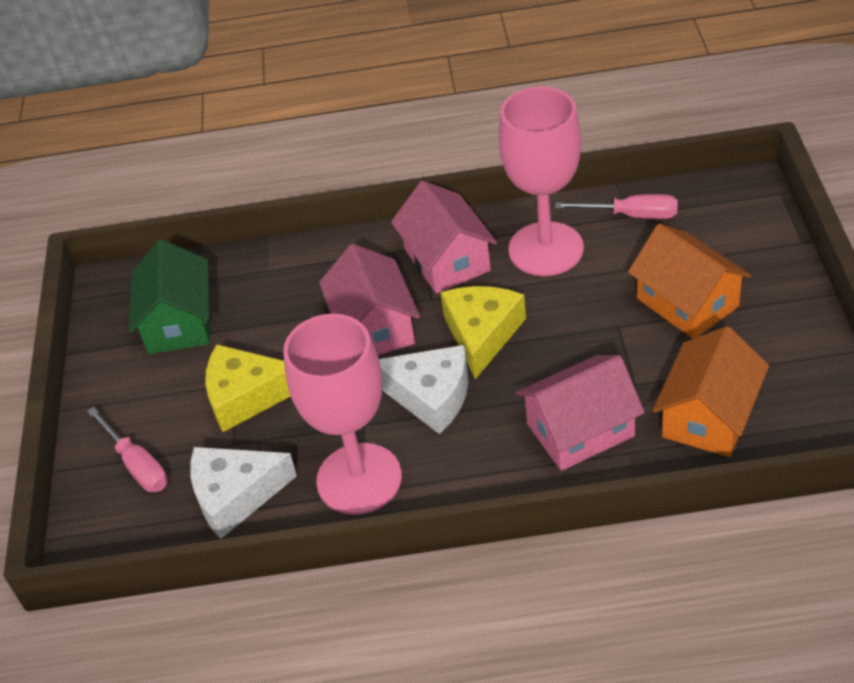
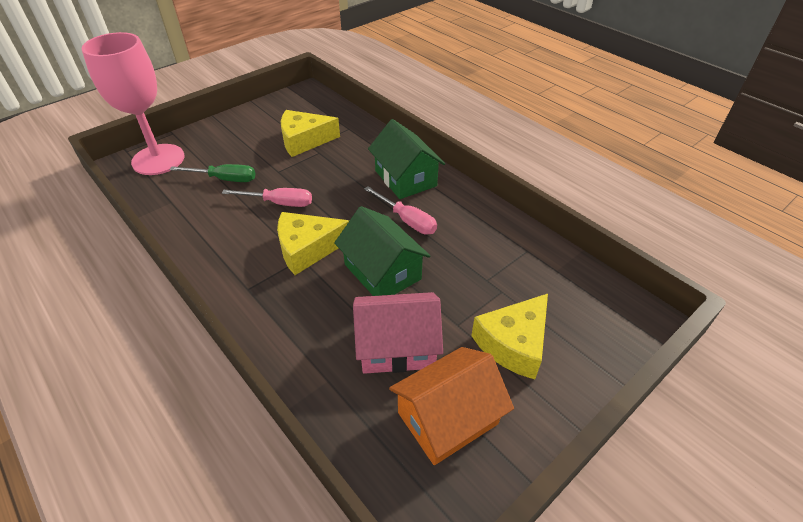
green house: [129,240,210,354] = 1 -> [334,206,430,296] [368,119,445,199] = 2
green screwdriver: none = 0 -> [169,164,255,182] = 1
orange house: [628,224,751,339] [652,326,769,457] = 2 -> [389,347,514,465] = 1
pink goblet: [283,314,402,515] [499,86,584,276] = 2 -> [82,32,185,175] = 1
pink house: [319,244,420,355] [391,181,497,294] [516,355,645,471] = 3 -> [353,292,443,374] = 1
white cheese: [190,447,297,539] [379,345,468,434] = 2 -> none = 0
yellow cheese: [205,344,290,432] [440,286,526,379] = 2 -> [277,212,349,275] [281,110,340,157] [471,294,548,379] = 3

